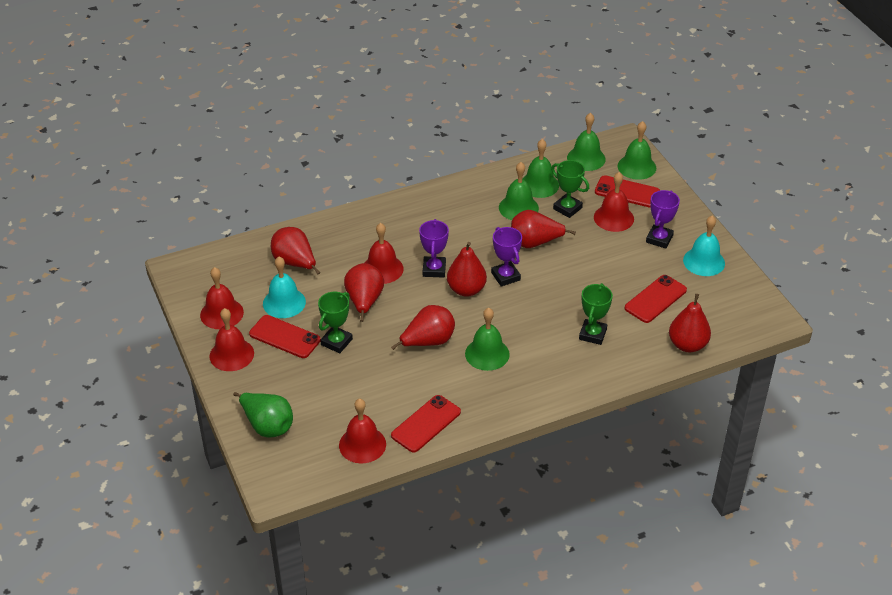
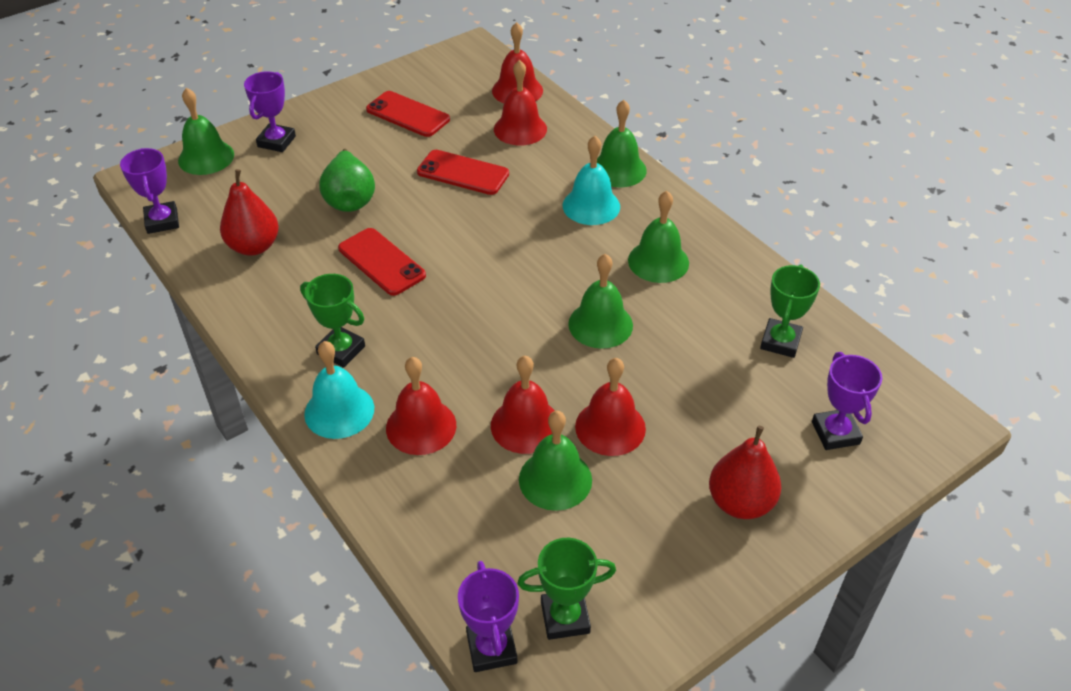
purple trophy: [419,219,449,278] [491,227,522,287] [646,190,680,249] = 3 -> [120,148,179,234] [244,71,296,152] [458,561,519,672] [812,352,882,450] = 4
red pear: [271,227,320,275] [344,263,384,322] [391,305,455,350] [447,242,487,297] [511,210,576,248] [669,294,711,352] = 6 -> [220,169,279,256] [709,426,781,519] = 2
red phone: [249,315,321,358] [391,395,461,452] [595,175,660,208] [625,275,687,323] = 4 -> [338,228,426,296] [366,91,450,137] [417,150,509,195] = 3

